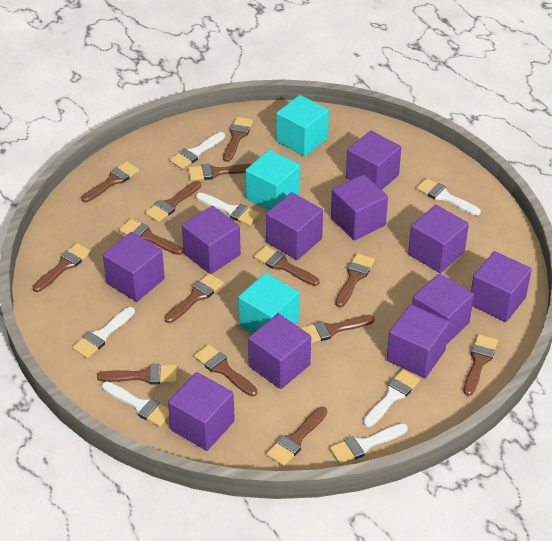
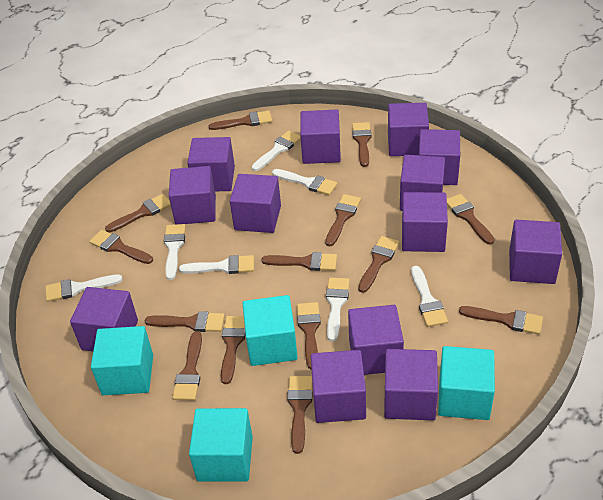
purple cube: [103,232,165,302] [168,372,235,451] [182,206,241,274] [248,314,311,389] [266,192,323,260] [331,174,388,240] [346,131,401,190] [387,304,450,378] [408,205,469,273] [412,273,474,345] [471,251,532,322] = 11 -> [70,287,138,351] [169,166,216,224] [187,137,235,191] [230,174,281,233] [300,109,341,164] [311,350,366,423] [348,305,404,375] [384,349,438,421] [388,103,429,156] [400,155,445,211] [402,192,448,252] [419,129,460,185] [509,220,562,284] = 13
turquoise cube: [238,273,299,334] [245,150,300,210] [276,95,329,156] = 3 -> [91,326,153,395] [189,408,253,482] [242,295,298,366] [438,346,495,420] = 4

